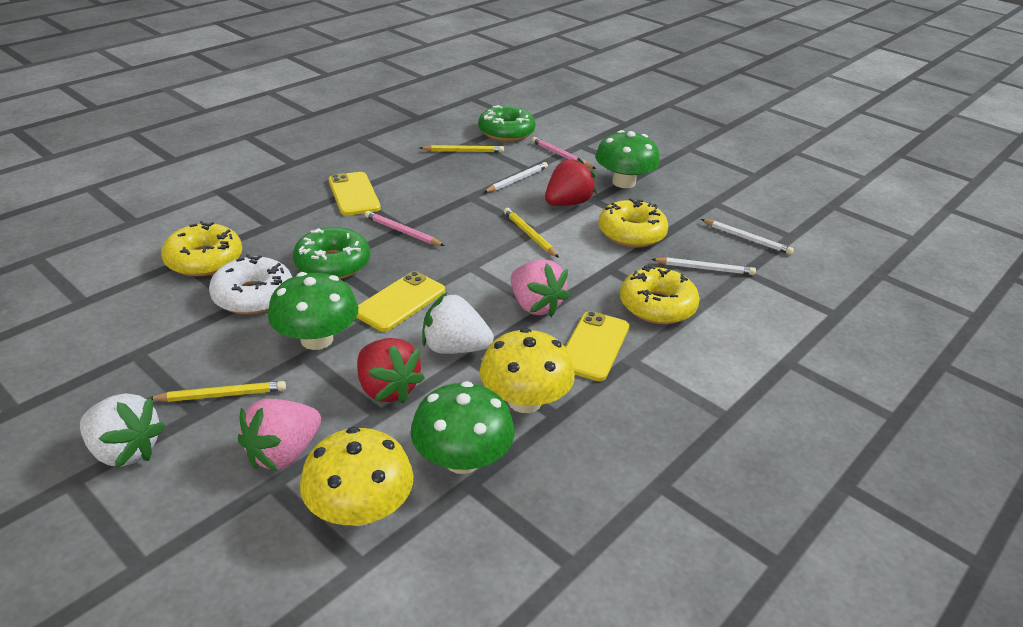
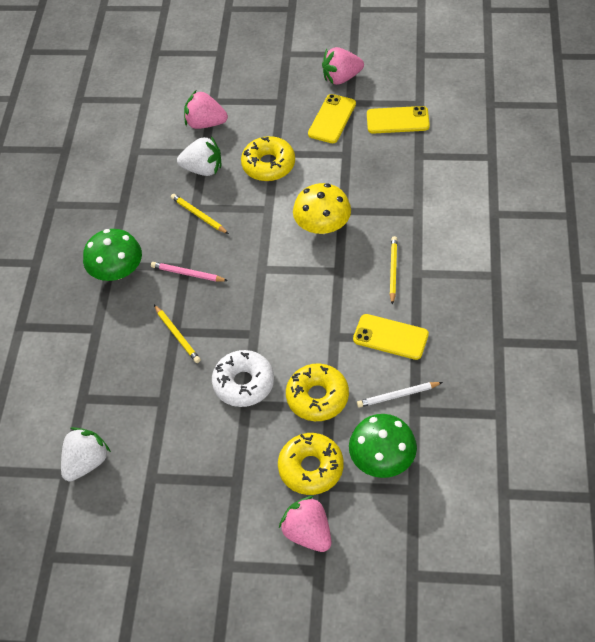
green donut: [293,227,370,279] [478,105,536,142] = 2 -> none = 0
green mushroom: [268,272,358,350] [410,381,515,474] [595,130,660,188] = 3 -> [83,229,142,281] [349,414,417,478] = 2
pink pencil: [364,211,445,246] [532,137,596,169] = 2 -> [151,262,228,281] = 1
pink strawberry: [238,399,321,472] [511,259,570,317] = 2 -> [184,90,228,129] [279,496,331,552] [322,47,364,85] = 3
red strawberry: [357,338,425,404] [545,157,597,206] = 2 -> none = 0
white pencil: [484,162,548,192] [651,257,756,275] [701,219,794,255] = 3 -> [357,382,443,408] = 1
yellow mushroom: [300,427,414,526] [480,328,575,413] = 2 -> [293,183,351,234] = 1

